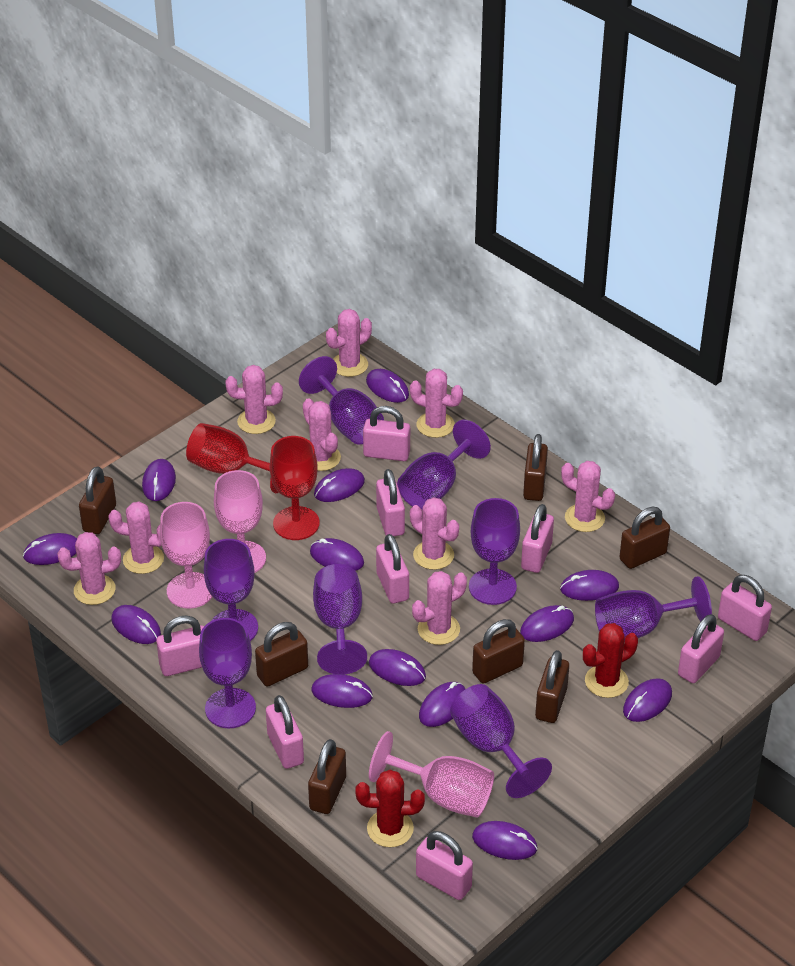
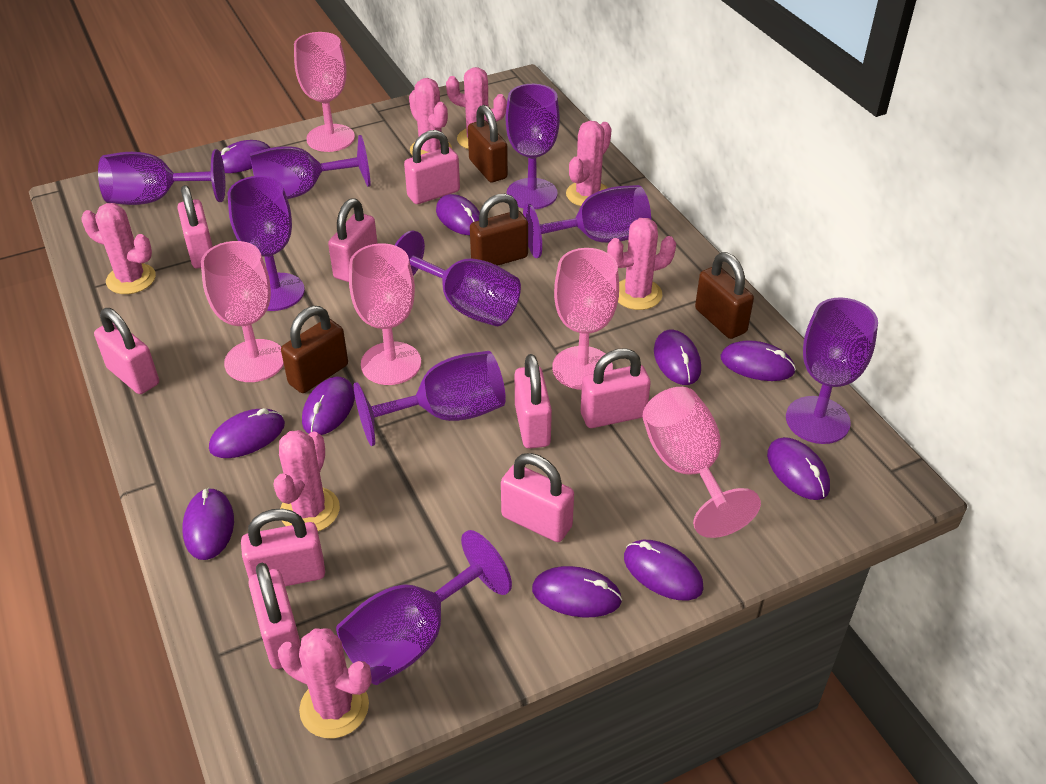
brown padlock: [79,466,116,534] [255,622,308,687] [308,739,346,814] [472,619,525,684] [523,434,548,501] [535,650,569,723] [619,507,670,569] = 7 -> [281,306,348,393] [468,105,508,182] [470,194,528,266] [695,252,754,339] = 4
pink cactus: [57,532,121,605] [108,501,164,574] [226,365,283,434] [303,398,341,471] [326,309,372,377] [410,369,463,438] [410,497,459,570] [412,571,467,645] [561,461,615,532] = 9 -> [81,203,156,294] [274,430,340,531] [278,628,372,738] [409,78,452,156] [446,67,507,149] [566,121,612,206] [607,218,676,310] = 7
pink goblet: [160,502,212,609] [214,470,266,573] [369,731,494,817] = 3 -> [201,241,284,382] [294,32,355,152] [349,243,421,385] [552,248,619,390] [642,387,761,538] = 5
purple goblet: [199,618,256,728] [204,539,258,641] [299,356,384,444] [313,564,367,674] [397,420,491,509] [450,684,552,798] [469,498,520,605] [595,576,712,638] = 8 -> [98,149,225,205] [228,176,305,311] [250,135,370,199] [336,530,512,685] [354,351,506,446] [395,230,521,326] [506,84,560,209] [523,185,651,258] [786,297,878,444] = 9
purple mouse: [23,533,77,565] [111,605,161,644] [142,459,176,501] [310,538,364,571] [311,674,373,708] [314,468,365,502] [366,369,409,403] [369,649,426,686] [419,682,465,727] [472,821,538,860] [520,605,574,642] [560,570,619,601] [623,678,672,722] = 13 -> [182,488,234,560] [209,408,285,458] [220,140,270,173] [302,377,355,435] [436,194,480,235] [532,566,622,617] [624,540,704,600] [654,330,701,385] [721,340,796,381] [767,437,830,500] = 10
red cactus: [355,770,425,847] [583,623,638,698] = 2 -> none = 0
red goblet: [186,423,279,493] [270,436,320,540] = 2 -> none = 0

